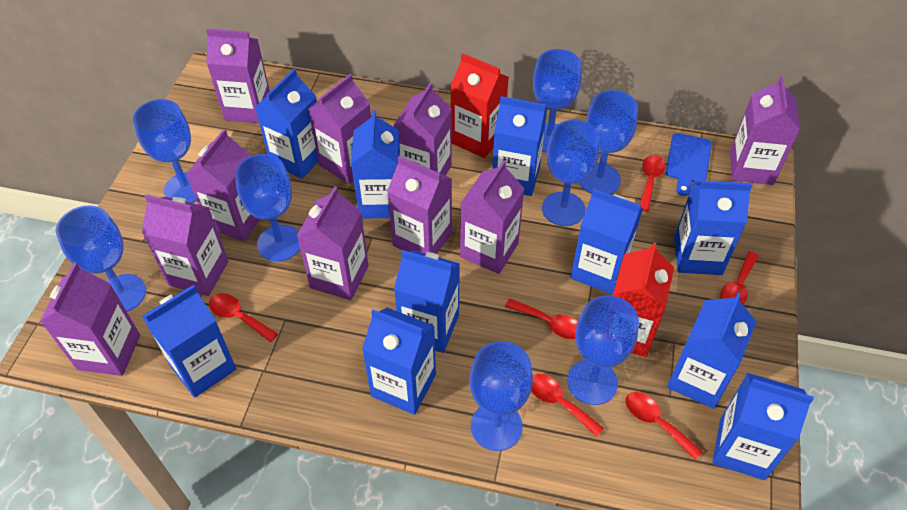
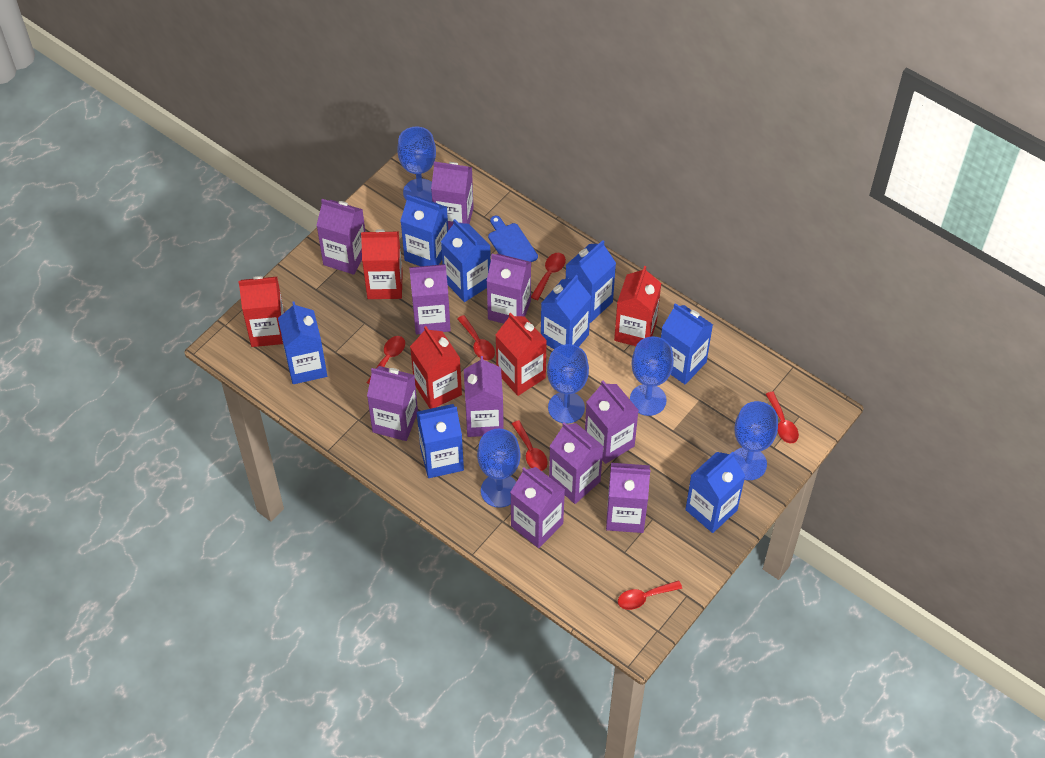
blue carton: [142,285,236,398] [255,69,318,179] [351,110,400,219] [362,308,436,415] [394,250,460,353] [492,96,547,196] [571,188,643,294] [667,293,756,409] [674,181,752,275] [712,373,814,480] = 10 -> [278,301,327,384] [401,195,448,266] [417,404,464,478] [441,219,491,302] [541,275,591,349] [566,240,616,323] [661,303,713,384] [685,452,745,533] = 8
blue goblet: [56,205,146,312] [133,99,197,203] [235,154,300,261] [470,341,533,451] [533,49,582,153] [542,120,600,226] [567,295,639,405] [579,90,638,194] = 8 -> [397,127,436,201] [477,429,521,508] [547,344,589,424] [630,336,674,416] [734,401,778,480] = 5
red carton: [451,53,509,158] [613,242,674,357] = 2 -> [238,276,284,347] [361,229,403,299] [410,326,462,409] [496,313,547,396] [614,266,661,346] = 5

